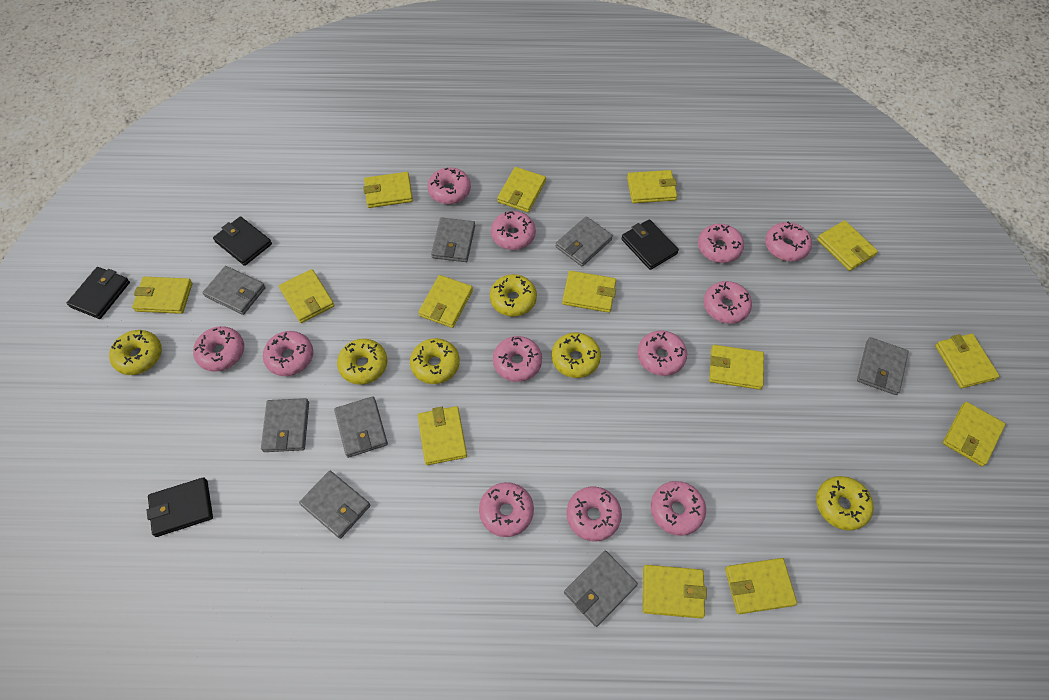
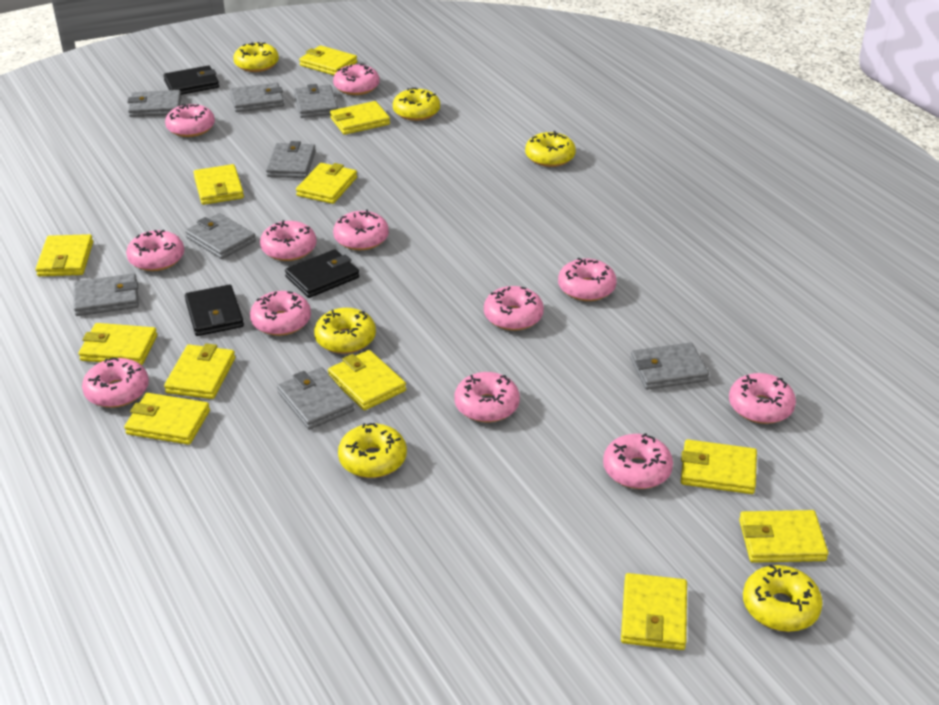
black wallet: [67,267,130,319] [147,477,213,537] [213,216,272,266] [621,219,679,270] = 4 -> [163,65,219,95] [185,285,244,336] [285,249,359,298] = 3
yellow wallet: [132,277,193,314] [279,269,335,323] [363,172,413,208] [418,275,473,328] [418,406,467,465] [497,167,546,212] [562,271,616,313] [627,170,677,203] [643,565,707,619] [709,345,764,390] [725,558,797,614] [817,220,878,271] [935,334,999,388] [943,402,1006,466] = 14 -> [36,234,93,276] [78,323,157,365] [124,393,210,445] [164,343,235,399] [193,164,244,205] [296,163,357,204] [299,45,357,75] [328,350,406,410] [330,101,390,135] [621,573,687,650] [681,439,757,494] [739,510,828,563] = 12

